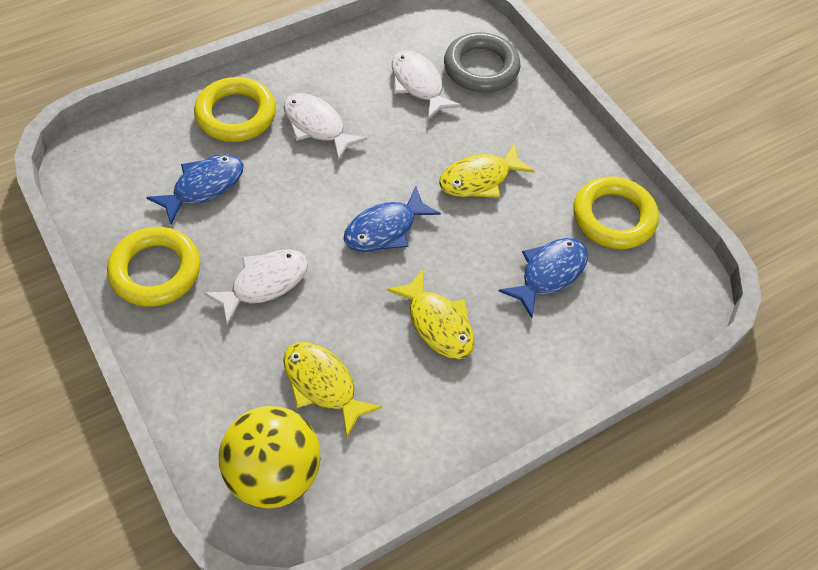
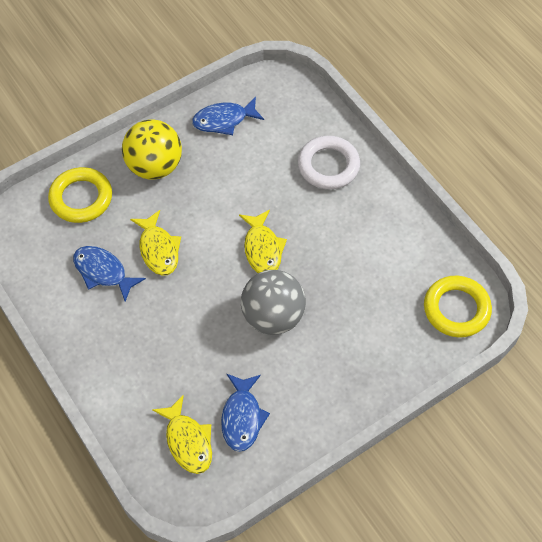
grey ball: none = 0 -> [241,270,306,335] = 1
grey ring: [444,32,520,93] = 1 -> none = 0
white fish: [204,249,308,326] [283,93,367,161] [392,51,461,120] = 3 -> none = 0
white ring: none = 0 -> [298,136,360,189] = 1
yellow ring: [107,227,200,307] [194,77,276,142] [573,176,659,249] = 3 -> [48,167,112,223] [424,276,492,338] = 2

